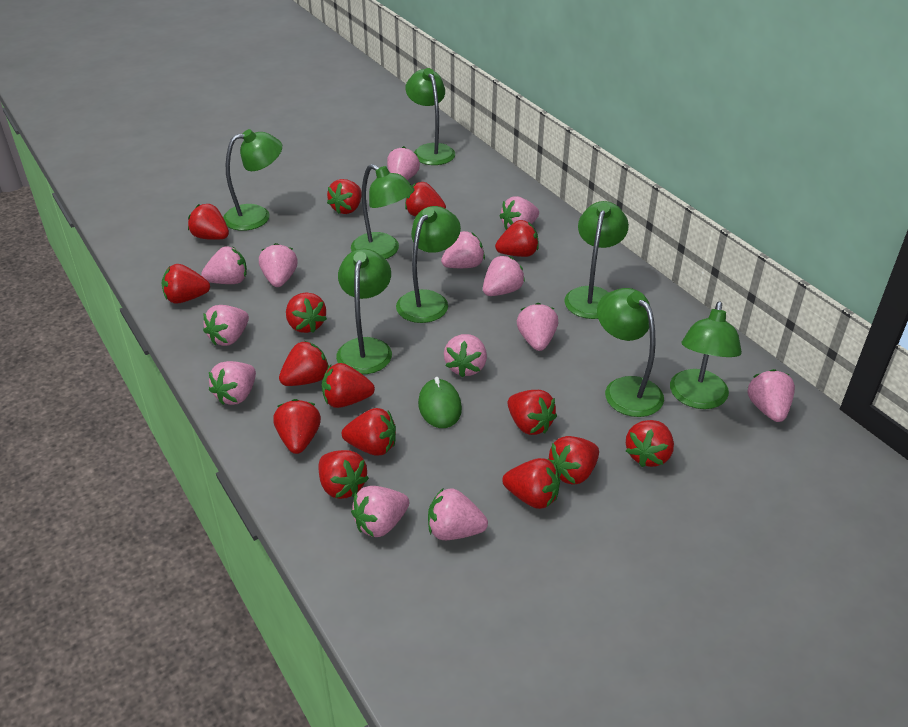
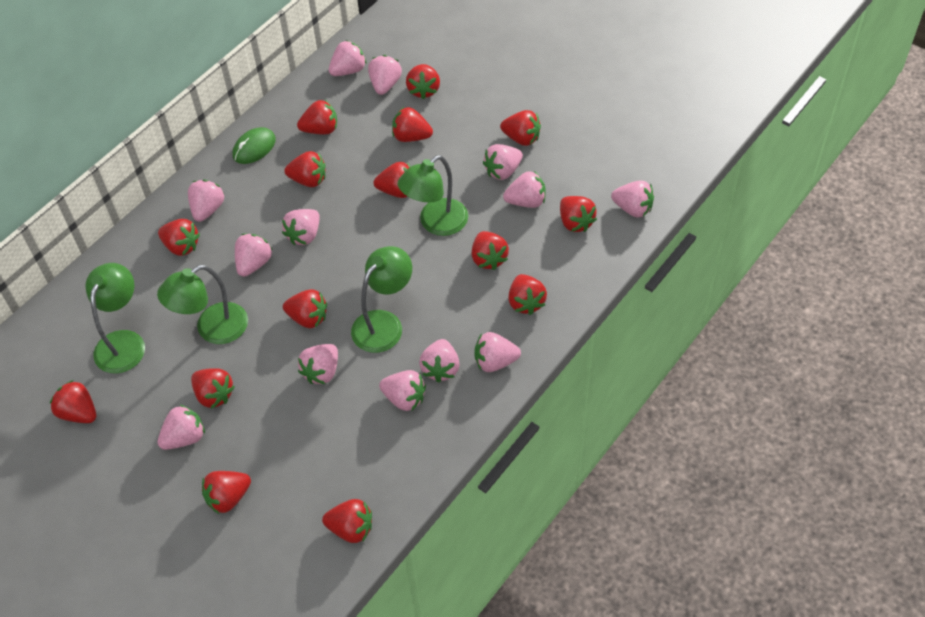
green lamp: [223,129,282,231] [336,249,392,374] [351,164,414,259] [396,206,461,323] [405,68,455,165] [564,201,629,319] [597,288,664,417] [670,301,742,409] = 8 -> [85,263,145,373] [157,265,248,344] [351,246,412,353] [398,155,468,236] = 4

